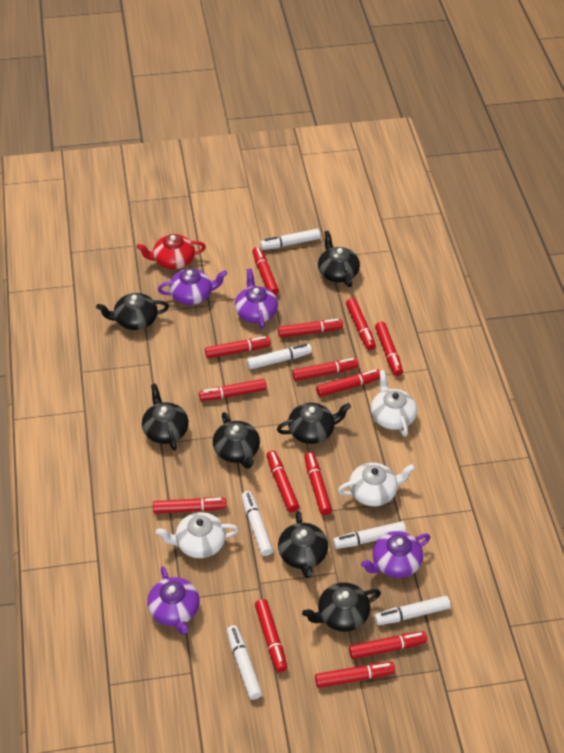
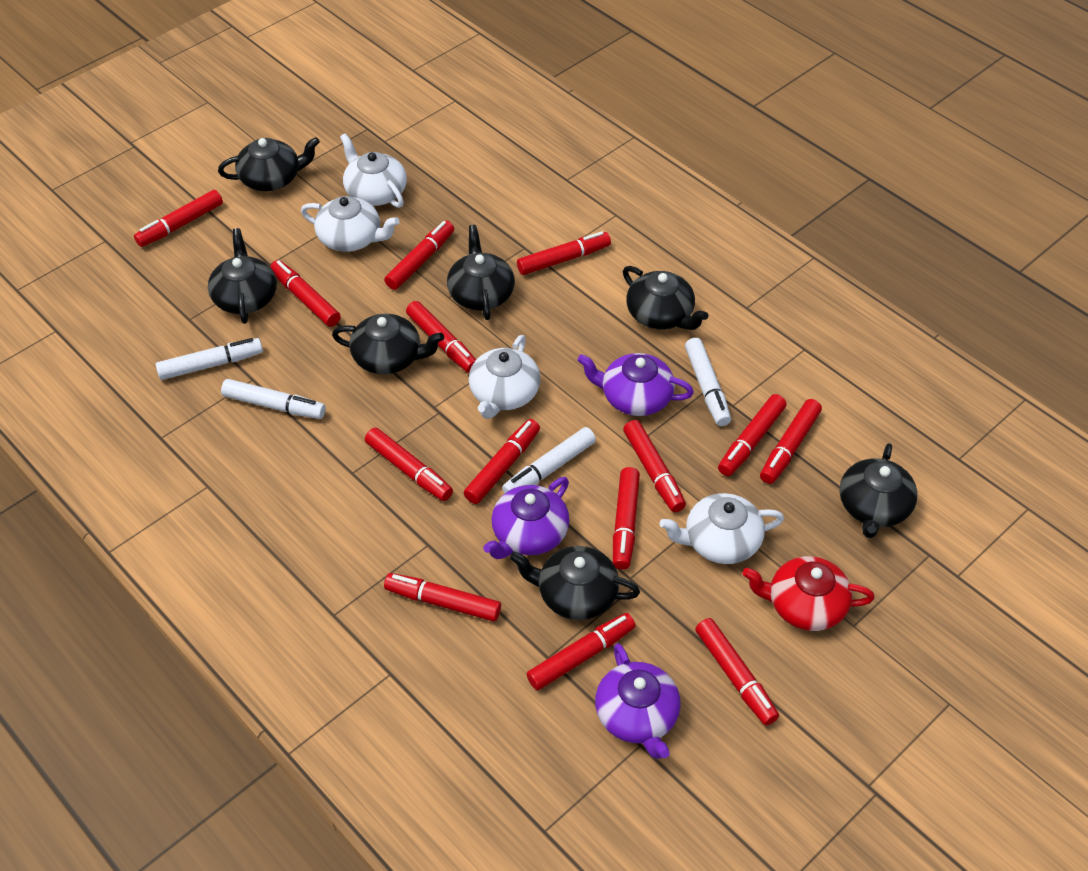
purple teapot: [147,566,200,635] [158,269,227,305] [235,268,278,329] [361,531,430,578] = 4 -> [483,477,569,559] [577,353,694,416] [595,643,681,759] = 3
white marker: [227,625,262,700] [241,491,273,556] [247,344,312,370] [260,229,321,250] [333,521,406,549] [374,596,451,625] = 6 -> [156,338,263,380] [221,379,326,419] [502,427,596,493] [685,338,731,426] = 4
white teapot: [156,512,239,558] [338,463,415,506] [371,370,417,437] = 3 -> [301,196,399,252] [340,133,407,208] [469,335,541,419] [660,493,784,564] = 4

